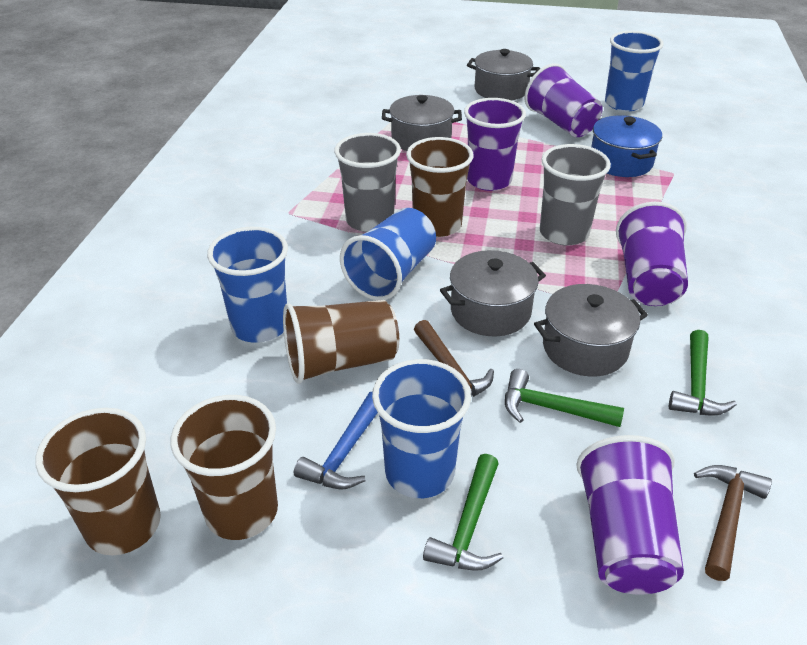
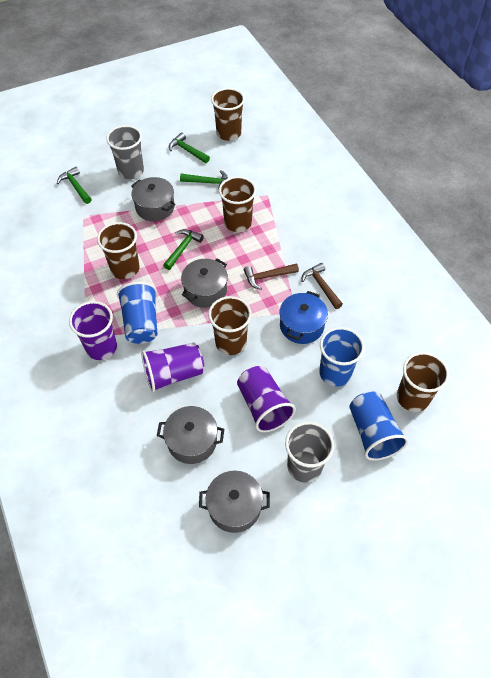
blue cup: [207,227,288,343] [340,208,436,300] [372,359,471,498] [605,31,664,112] = 4 -> [117,282,158,344] [319,327,365,387] [349,391,408,461] = 3
blue hammer: [294,391,378,489] = 1 -> none = 0
brown cup: [36,408,161,555] [171,395,278,540] [283,300,399,384] [406,137,473,237] = 4 -> [97,222,140,279] [208,296,252,355] [211,88,245,141] [219,176,256,232] [397,352,449,412] = 5
green hammer: [423,454,503,571] [505,369,624,427] [669,330,737,416] = 3 -> [57,167,91,204] [163,229,204,270] [169,132,210,163] [180,170,228,189] = 4
purple cup: [464,98,526,191] [524,64,603,137] [576,435,684,595] [616,202,688,306] = 4 -> [69,301,117,360] [141,343,205,392] [237,366,296,432] = 3

